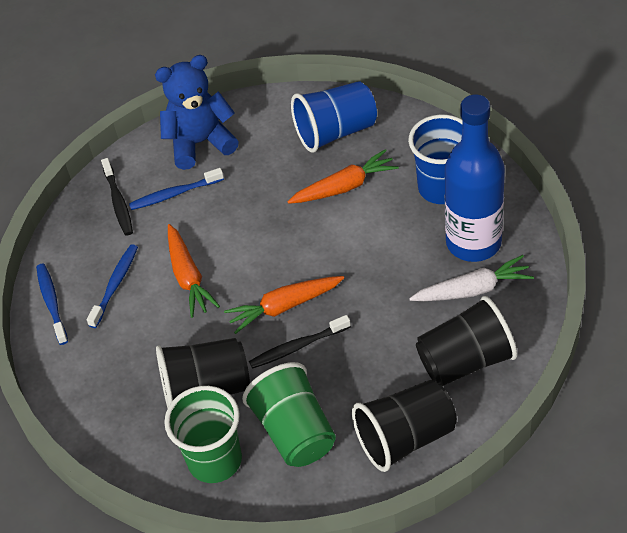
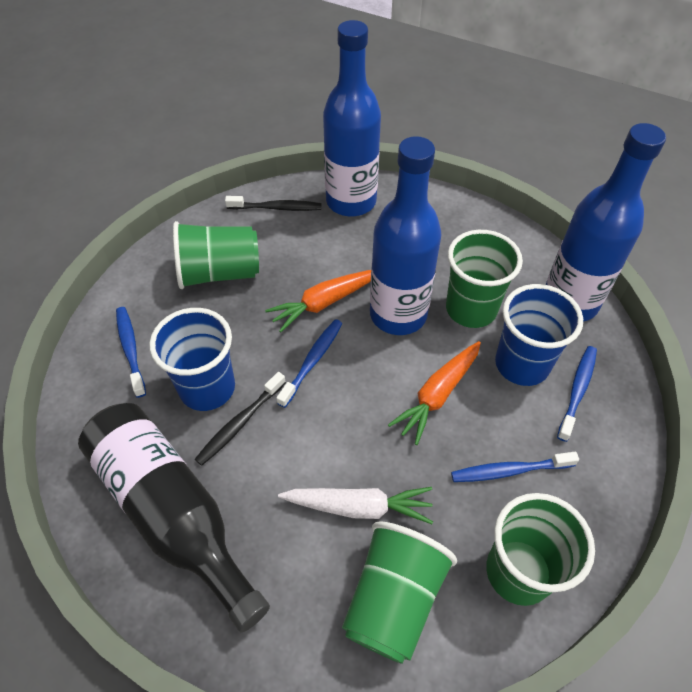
black bottle: none = 0 -> [78,403,270,632] = 1
black cup: [156,338,250,408] [352,380,457,472] [416,296,517,386] = 3 -> none = 0
blue bottle: [445,94,505,262] = 1 -> [323,20,381,216] [370,136,442,335] [546,123,666,322] = 3
blue teddy bear: [155,55,239,170] = 1 -> none = 0
blue toothbrush: [36,263,68,345] [87,244,138,328] [129,168,224,210] = 3 -> [116,307,146,398] [276,319,342,408] [451,452,579,482] [557,346,597,442] = 4
green cup: [164,386,242,483] [242,362,336,467] = 2 -> [173,221,259,289] [342,521,457,664] [446,230,523,328] [486,493,595,606] = 4
orange carrot: [168,224,220,318] [224,276,344,334] [287,149,399,204] = 3 -> [265,270,371,332] [388,341,481,445] = 2

